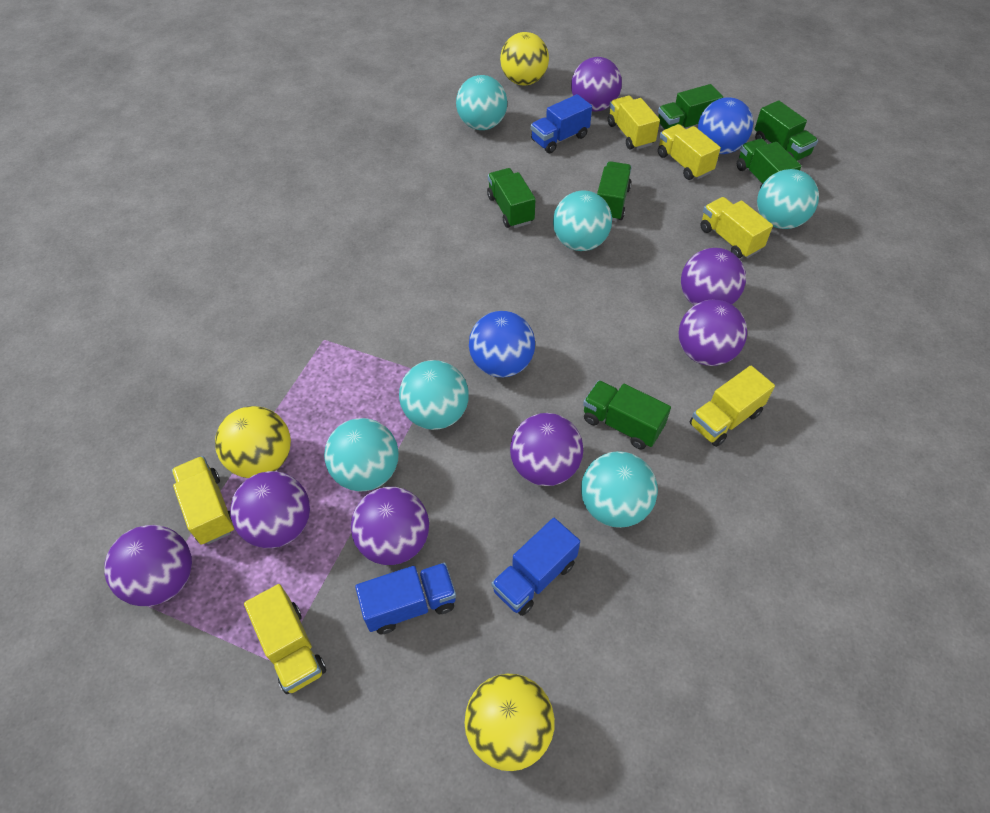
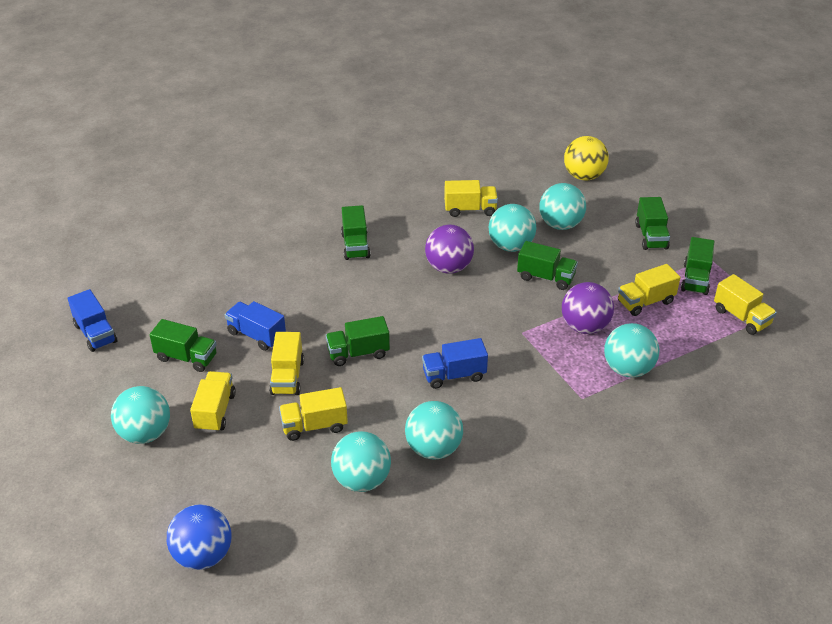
blue ball: [469,311,535,378] [698,97,753,154] = 2 -> [167,504,231,570] = 1
purple ball: [104,525,192,606] [230,471,310,548] [351,487,429,565] [510,413,583,486] [571,57,622,111] [679,300,747,366] [681,248,746,305] = 7 -> [425,225,474,274] [562,282,614,334] = 2
yellow ball: [215,406,291,478] [464,674,555,771] [500,32,549,85] = 3 -> [564,136,609,180] = 1

